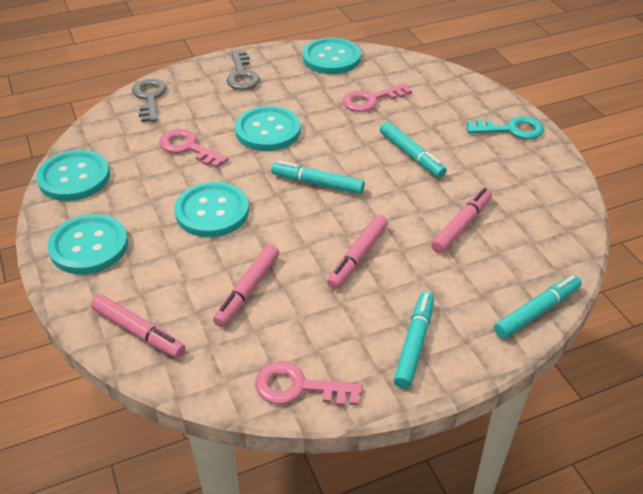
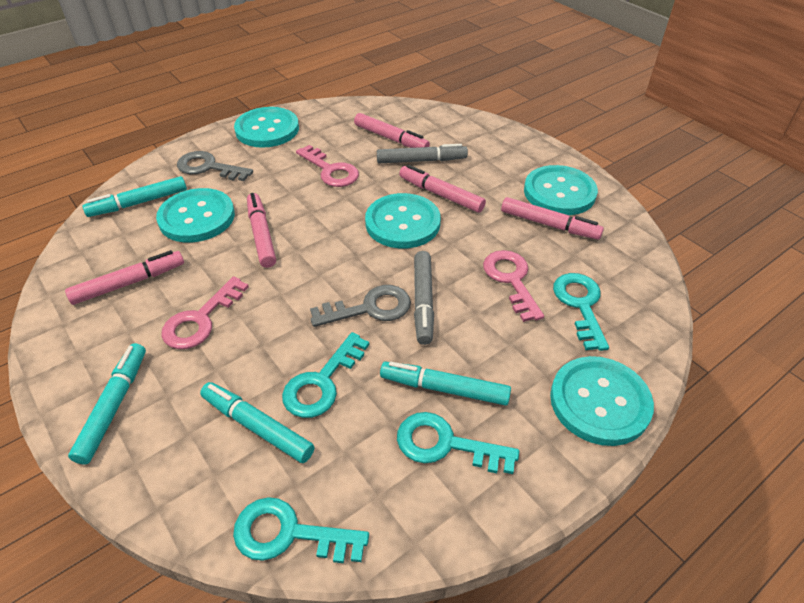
grey marker: none = 0 -> [377,144,468,163] [414,251,434,345] = 2
pink marker: [91,294,185,358] [213,244,279,327] [327,215,388,289] [431,188,492,254] = 4 -> [65,250,184,305] [247,193,276,268] [354,113,430,148] [399,165,486,213] [501,197,604,240] = 5
turquoise key: [467,116,544,139] = 1 -> [233,497,369,563] [282,332,369,418] [397,412,519,474] [553,273,609,351] = 4

